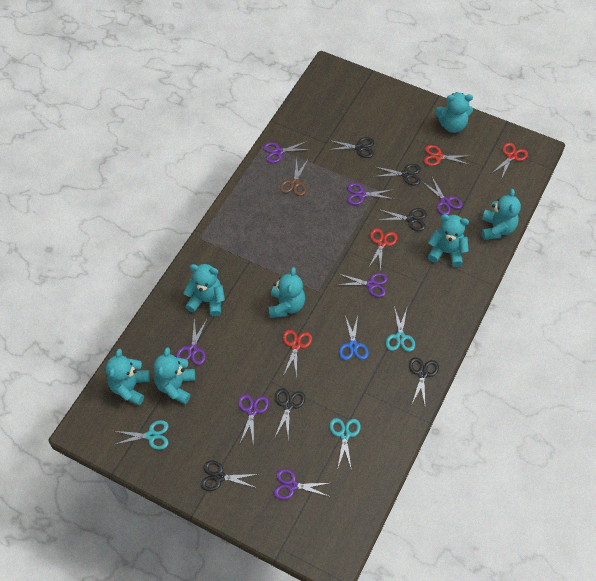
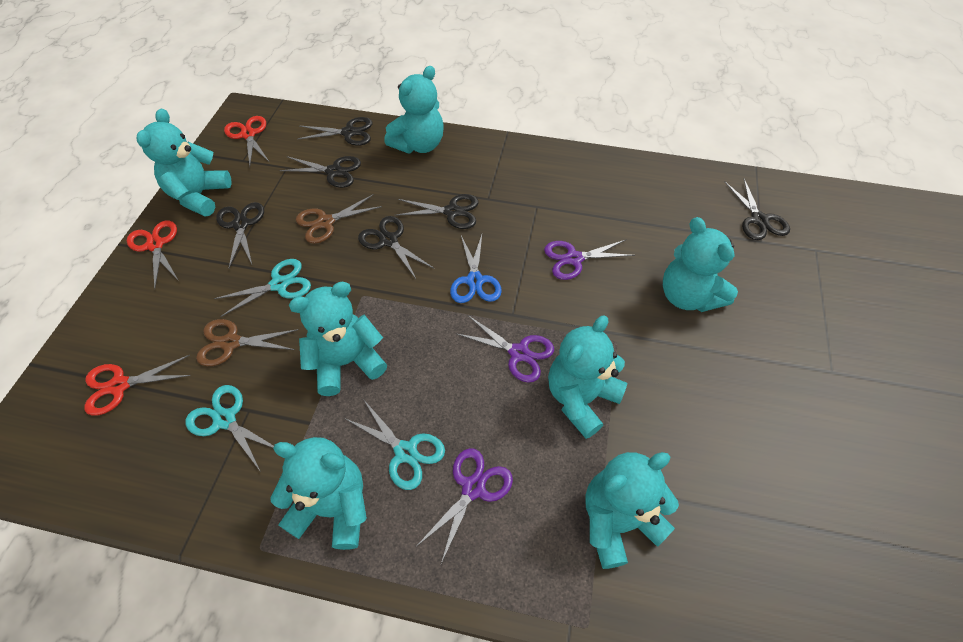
brown scissors: [280,159,308,196] = 1 -> [196,319,299,366] [296,194,382,244] = 2
purple scissors: [176,319,207,365] [238,394,269,446] [263,141,311,163] [274,469,330,500] [338,273,388,298] [347,183,393,205] [423,177,463,215] = 7 -> [416,448,513,564] [457,315,554,383] [544,239,635,280] = 3
red scissors: [283,330,312,378] [368,228,398,271] [424,145,470,166] [492,143,528,177] = 4 -> [84,355,191,416] [127,220,179,289] [224,116,269,166] = 3

